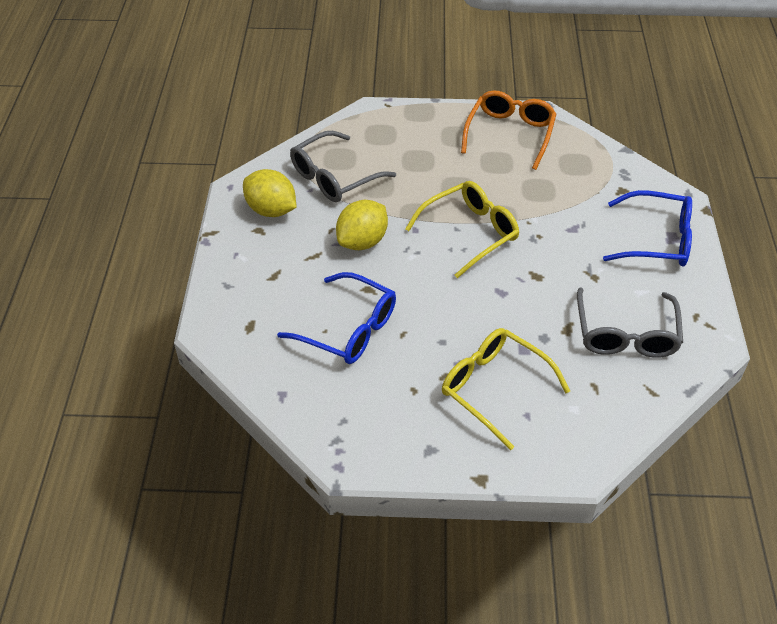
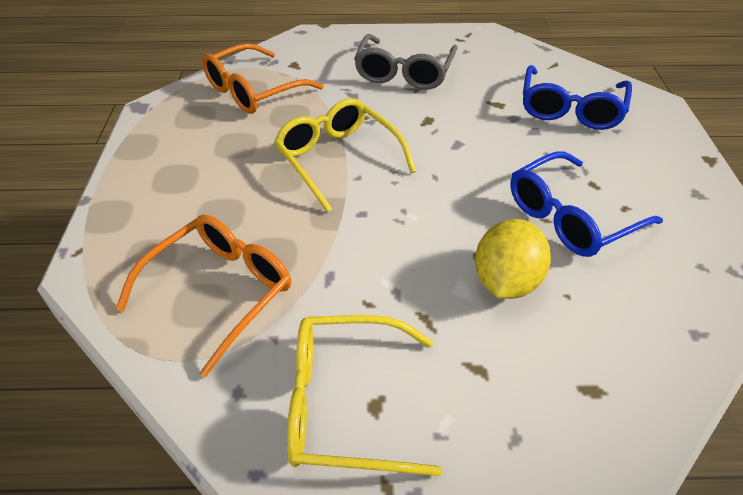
grey glasses: [290,131,396,202] [577,287,683,358] = 2 -> [354,34,458,90] = 1
orange glasses: [461,90,557,170] = 1 -> [116,214,291,377] [202,43,323,114] = 2
yellow lemon: [243,169,296,217] [336,200,388,250] = 2 -> [475,219,551,299] = 1

